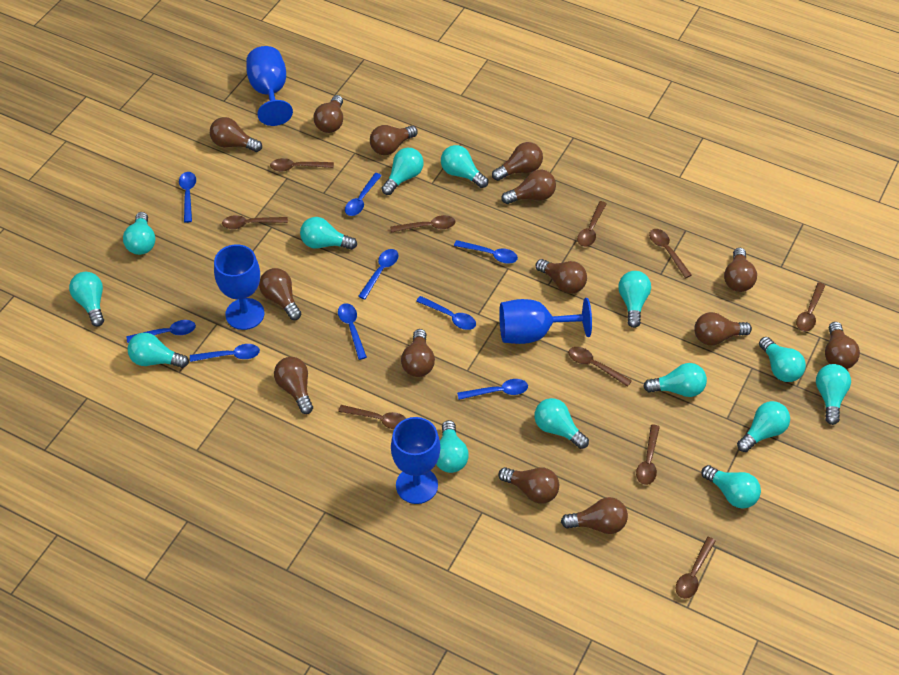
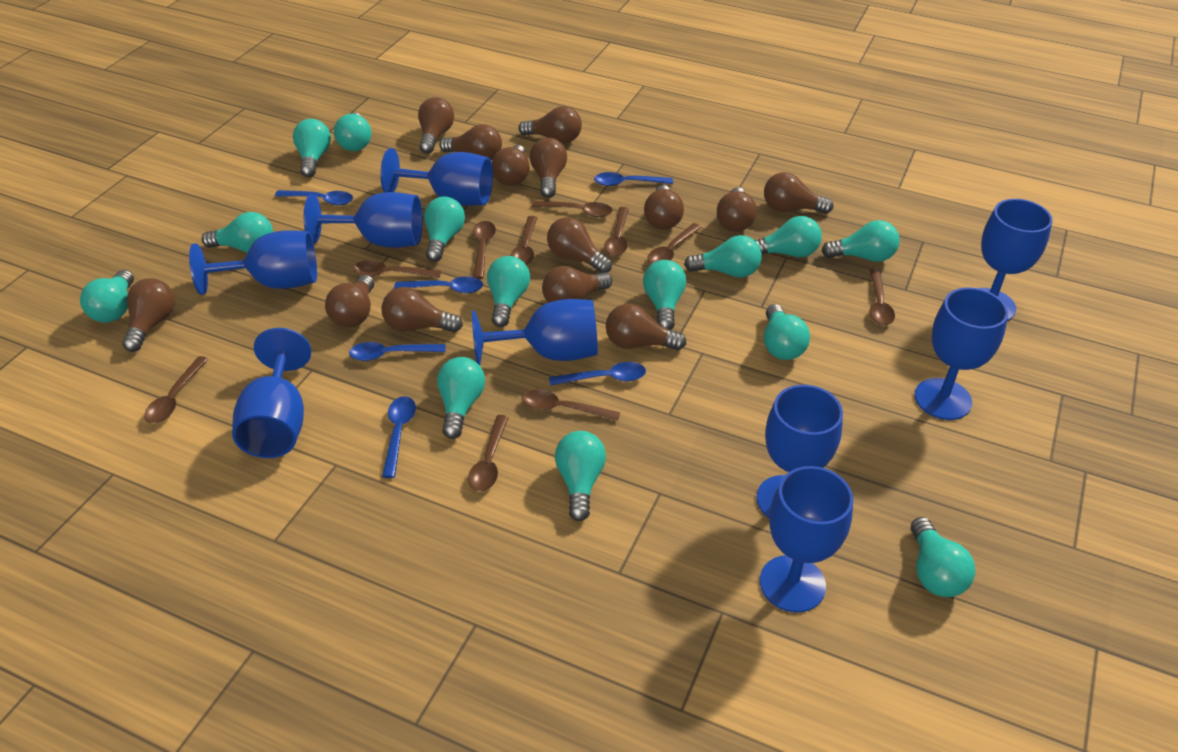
blue goblet: [214,244,265,330] [246,46,293,126] [391,417,440,504] [499,298,592,344] = 4 -> [189,230,317,295] [232,328,311,458] [304,192,423,248] [380,148,493,206] [472,299,598,365] [756,385,843,518] [760,466,853,613] [915,287,1008,420] [978,199,1053,321] = 9
blue spoon: [126,320,196,343] [179,172,196,223] [190,344,260,362] [338,303,367,360] [345,173,382,216] [358,249,399,300] [416,296,476,330] [454,240,518,264] [457,379,528,400] = 9 -> [275,190,353,205] [349,342,446,361] [382,396,416,478] [394,276,483,293] [549,362,646,386] [594,172,673,186] = 6

